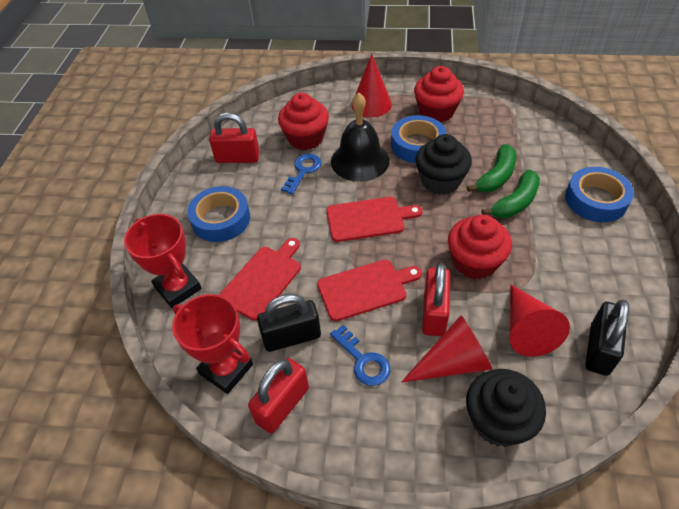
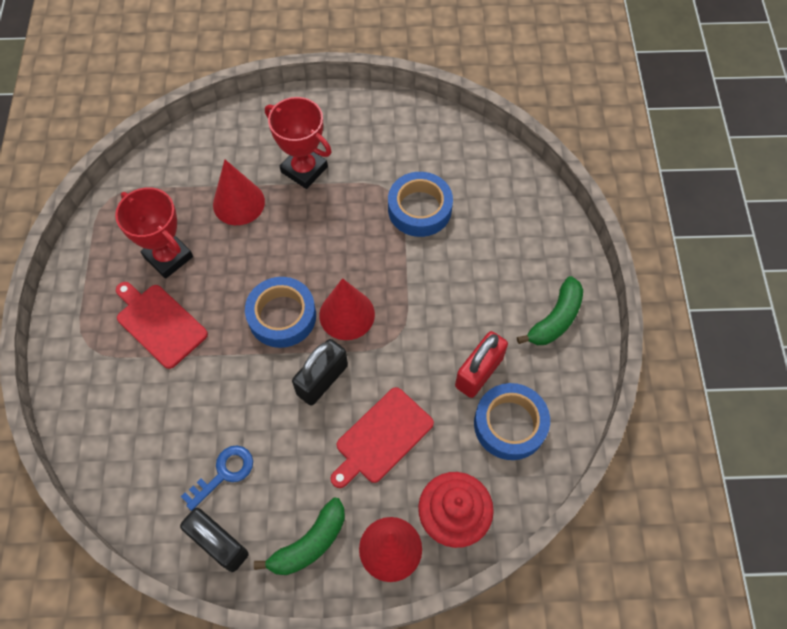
black bell: [331,92,390,182] = 1 -> none = 0
black cupcake: [416,134,472,195] [466,369,546,447] = 2 -> none = 0
blue key: [281,154,321,195] [330,325,391,386] = 2 -> [181,445,253,511] = 1
red cupcake: [278,93,329,150] [414,66,464,123] [448,215,512,279] = 3 -> [418,472,494,548] = 1
red cutting board: [219,238,301,321] [317,260,422,321] [326,197,422,242] = 3 -> [116,282,208,369] [330,387,434,488] = 2
red padlock: [209,113,260,163] [248,358,309,433] [422,263,450,336] = 3 -> [455,331,508,398] = 1

